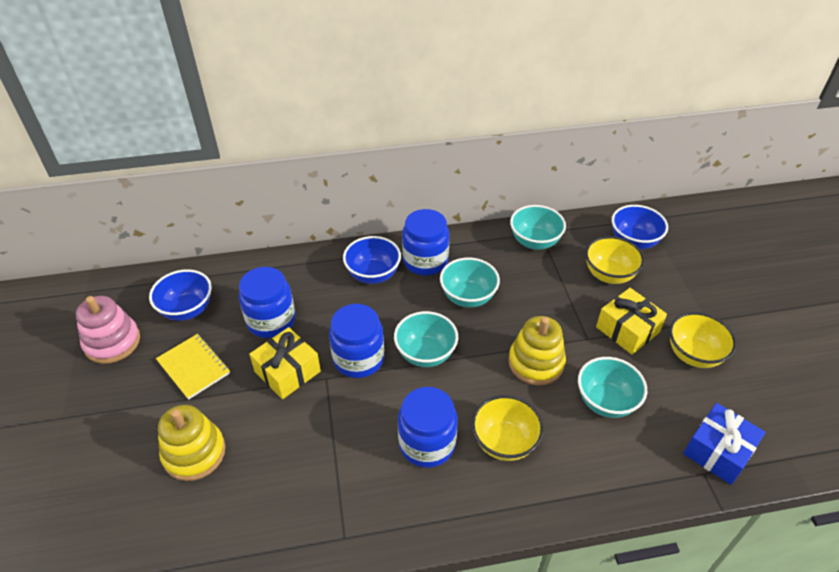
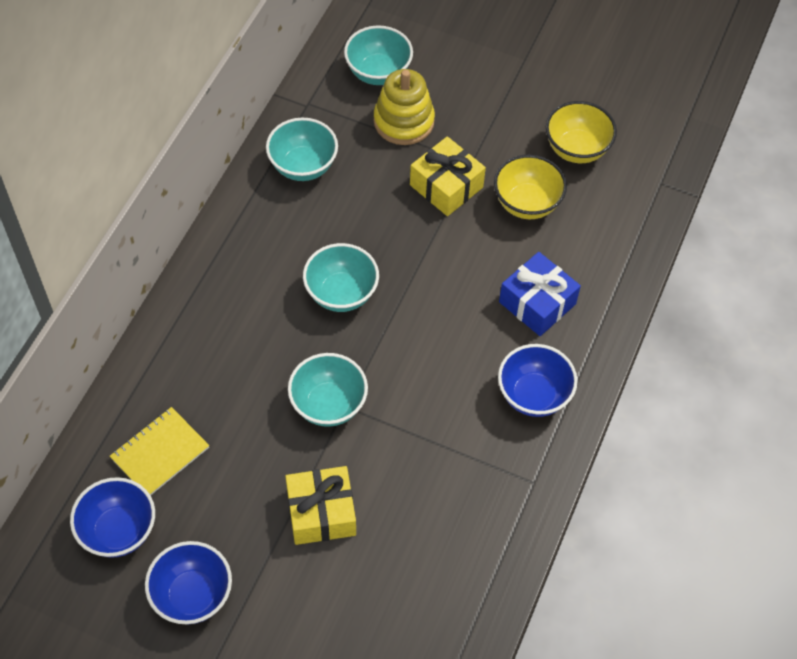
blue jar: [239,267,295,338] [329,304,384,378] [398,387,457,468] [402,209,449,276] = 4 -> none = 0
pink stacking toy: [76,296,140,364] = 1 -> none = 0
yellow bowl: [472,395,544,461] [585,236,645,284] [669,312,736,368] = 3 -> [494,155,567,219] [546,101,617,163] = 2
yellow stacking toy: [158,405,226,481] [508,316,566,385] = 2 -> [374,69,435,145] = 1

